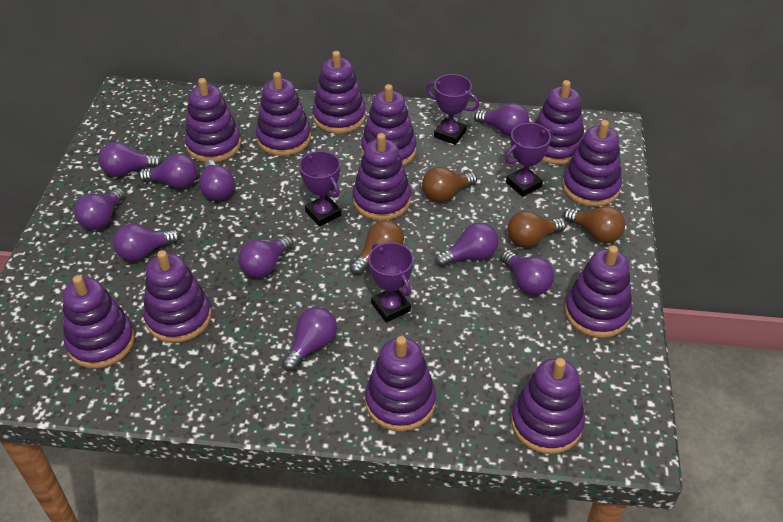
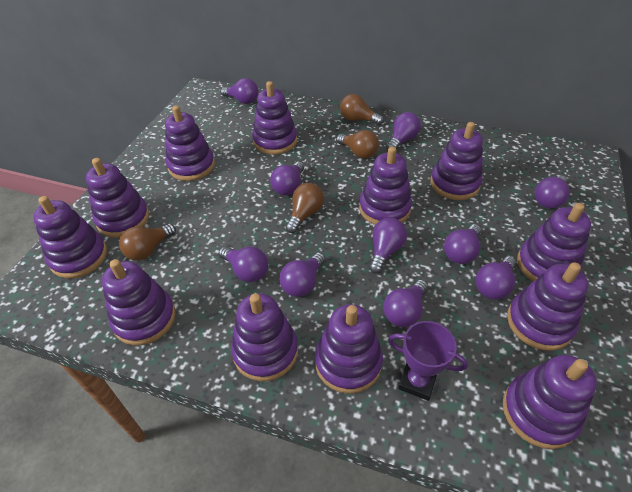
purple trophy: [299,151,342,226] [368,242,414,322] [426,74,480,145] [505,123,553,197] = 4 -> [388,321,468,401] = 1

